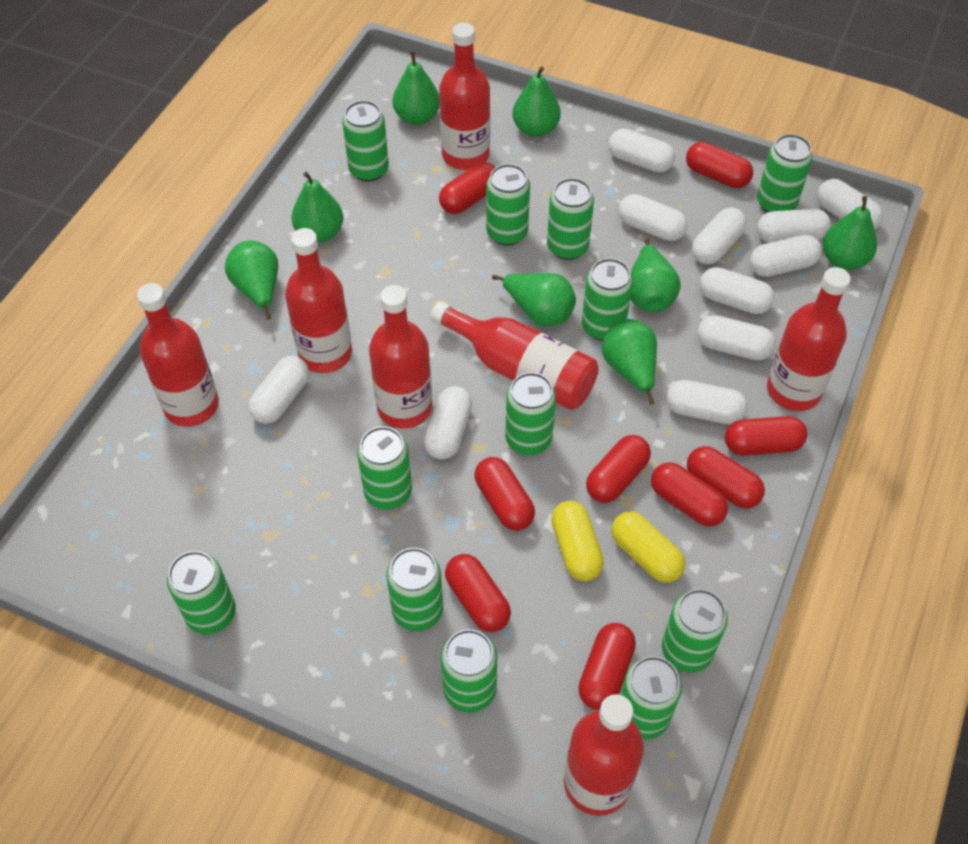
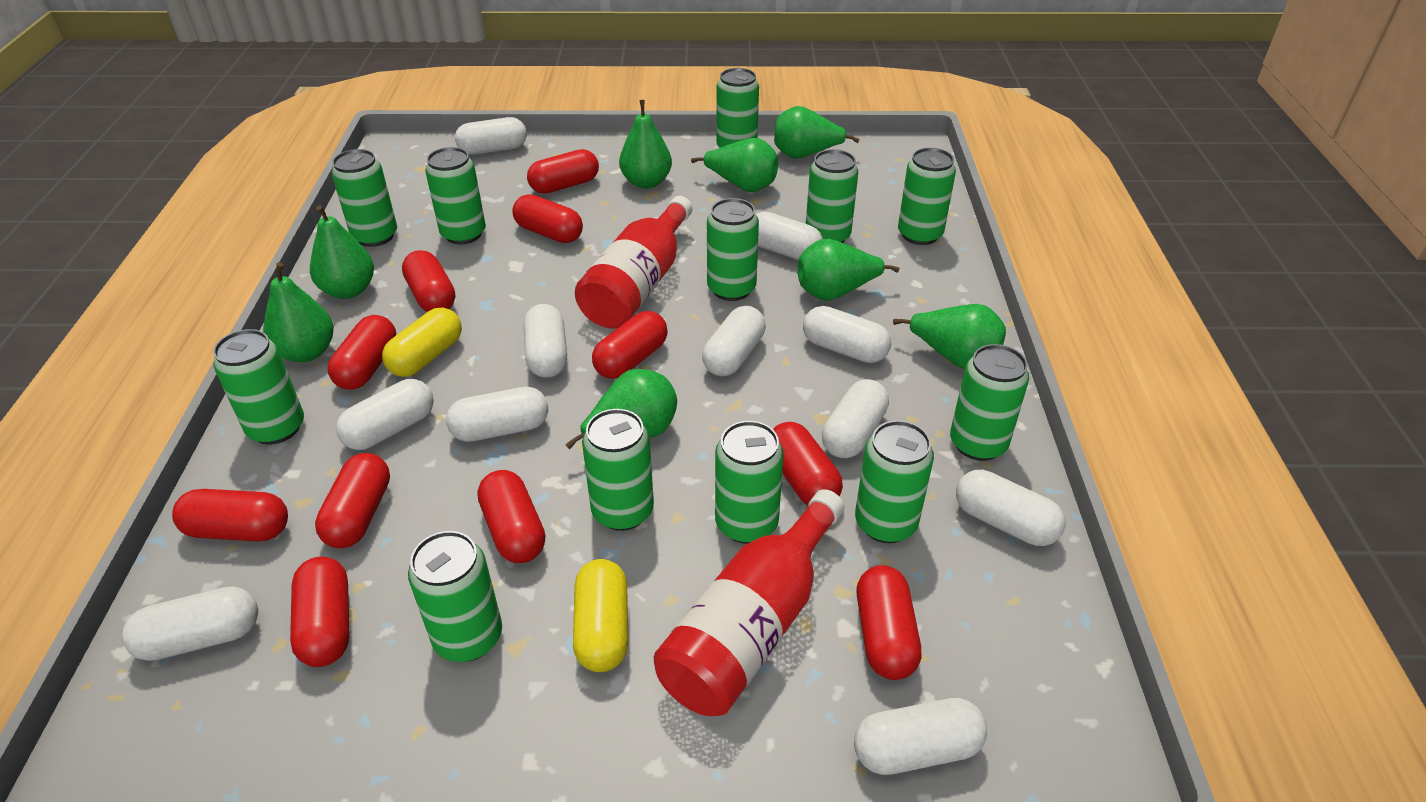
red bottle: [137,283,219,427] [285,228,352,373] [369,285,432,428] [430,301,599,410] [439,23,490,170] [564,694,644,816] [767,267,851,411] = 7 -> [575,196,693,329] [654,489,845,716] = 2
red capsule: [439,162,496,214] [445,554,511,632] [474,457,535,531] [578,623,636,710] [586,435,651,503] [651,462,728,527] [686,142,753,188] [687,446,765,508] [725,416,808,456] = 9 -> [172,489,288,542] [290,556,350,667] [315,453,390,548] [328,315,396,390] [402,250,455,312] [478,470,545,563] [513,194,583,243] [527,149,599,194] [592,311,668,379] [773,422,843,505] [857,565,921,680] = 11

